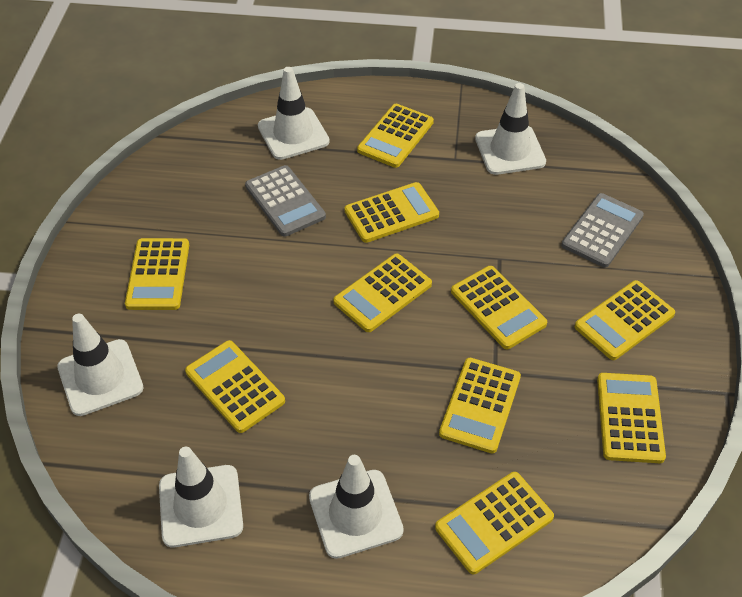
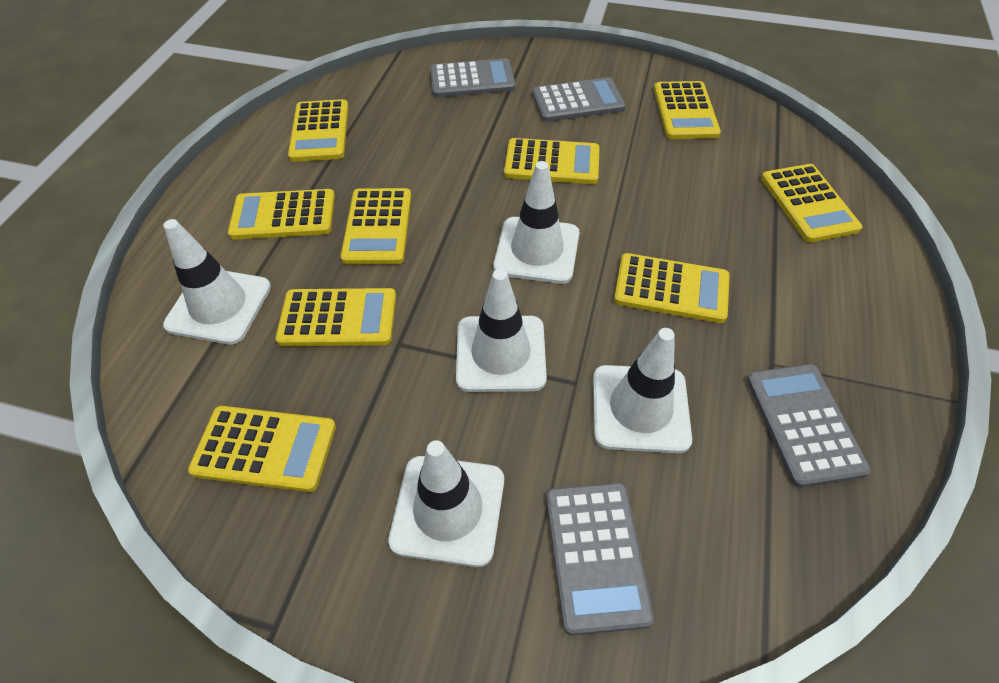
grey calculator: [245,165,326,237] [561,193,644,268] = 2 -> [430,58,516,97] [532,77,626,122] [546,483,654,635] [747,364,871,488] = 4
yellow calculator: [125,238,189,310] [185,340,285,433] [333,254,432,332] [344,182,439,243] [357,104,434,168] [435,472,554,574] [439,358,521,453] [451,266,547,349] [575,280,675,360] [597,373,666,463] = 10 -> [188,406,336,492] [228,189,335,240] [275,288,396,346] [288,99,349,162] [340,188,411,264] [504,138,600,184] [614,253,730,323] [654,81,721,139] [761,164,862,242] = 9

